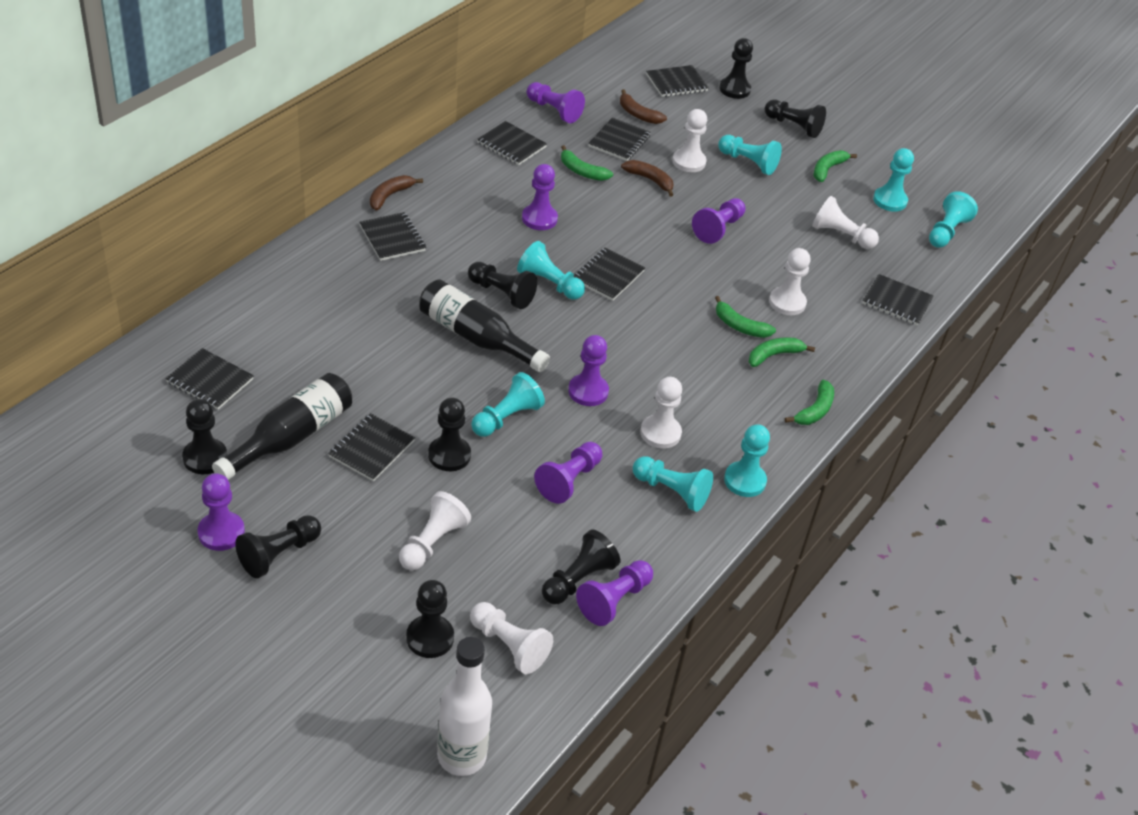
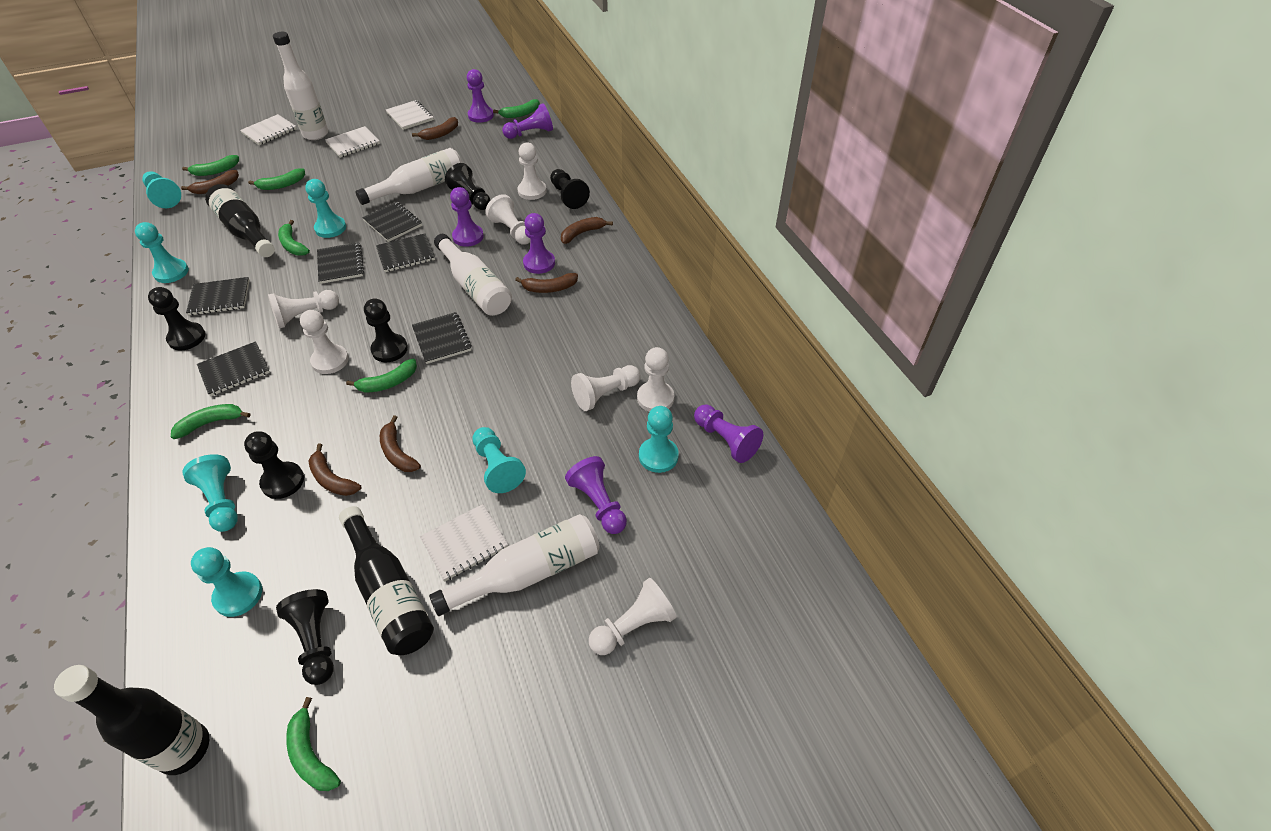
black bottle: [212,373,352,480] [419,279,550,372] = 2 -> [54,665,209,775] [205,184,275,257] [339,506,434,655] = 3
black notebook: [165,348,254,410] [328,413,415,482] [359,212,426,261] [477,121,547,165] [574,248,645,301] [588,117,651,161] [646,65,709,97] [863,274,934,326] = 8 -> [186,277,249,316] [197,341,270,396] [317,242,364,284] [362,202,422,242] [376,233,435,272] [412,312,472,364] = 6
black pawn: [182,399,227,474] [235,515,321,578] [406,580,454,658] [428,397,471,471] [468,262,537,309] [542,529,621,604] [719,38,753,99] [765,100,826,138] = 8 -> [148,287,206,350] [244,431,304,499] [276,589,334,685] [364,298,408,362] [445,163,490,210] [550,169,590,209] = 6
brown banana: [370,175,423,210] [620,89,667,124] [621,160,674,197] = 3 -> [181,170,239,194] [308,443,362,496] [380,415,421,472] [412,117,458,140] [515,273,578,293] [561,217,613,244] = 6
green banana: [561,145,613,181] [715,296,776,338] [749,337,815,367] [785,380,834,425] [813,150,857,182] = 5 -> [171,404,250,439] [182,155,239,176] [248,169,305,190] [278,220,310,256] [286,697,341,791] [346,359,417,393] [493,99,540,118] = 7
purple pawn: [198,473,245,551] [522,164,558,230] [527,82,585,123] [534,442,602,504] [568,335,609,406] [576,560,653,626] [692,198,746,244] = 7 -> [450,187,484,247] [467,69,494,123] [502,103,553,139] [523,213,555,274] [565,456,627,534] [694,404,763,463] = 6
white bottle: [437,637,492,776] = 1 -> [273,32,328,140] [355,148,462,205] [429,514,600,616] [434,234,512,316] = 4
white notebook: none = 0 -> [240,114,297,145] [325,126,380,158] [386,100,434,130] [420,504,508,582] = 4
white pawn: [399,491,471,570] [470,602,553,674] [640,377,682,449] [672,109,707,172] [769,248,811,315] [812,196,879,249] = 6 -> [268,290,339,328] [300,310,349,374] [485,194,530,245] [518,143,547,200] [571,365,640,411] [589,578,677,655] [637,347,674,412] = 7

